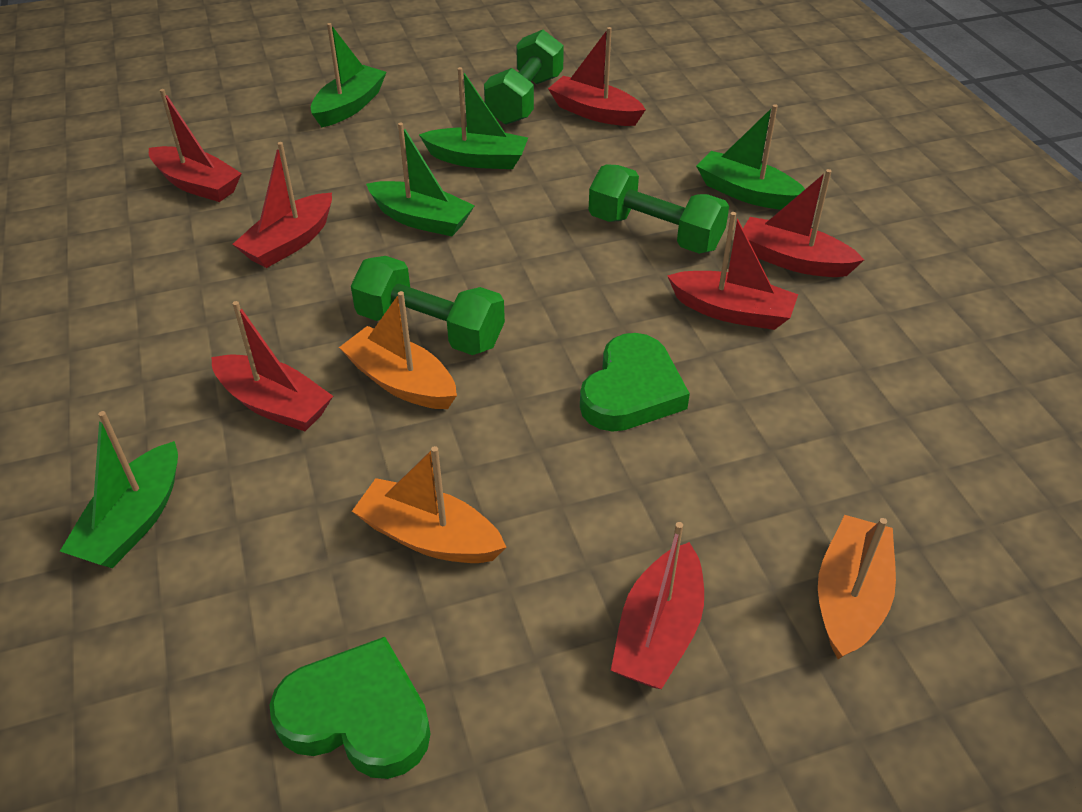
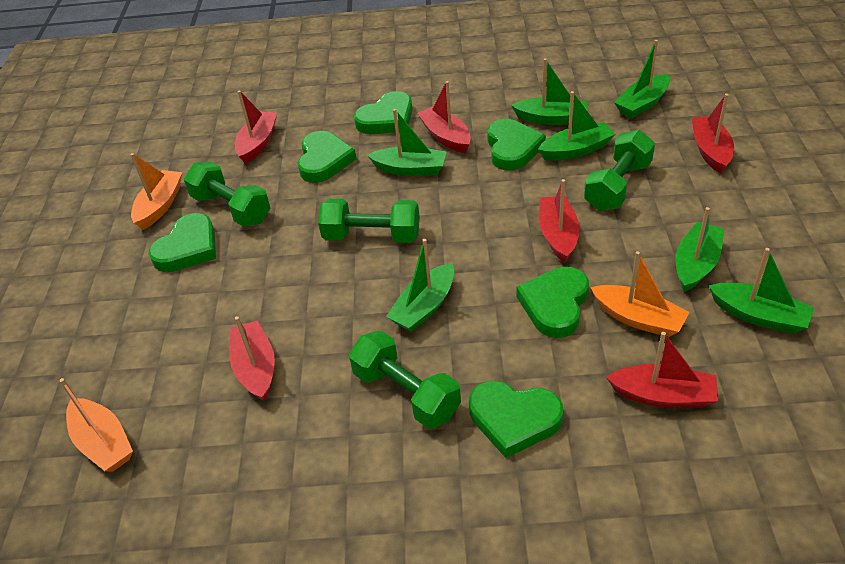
green boat: [60,411,178,568] [311,23,387,127] [366,122,475,236] [419,67,528,169] [696,104,805,210] = 5 -> [367,109,446,176] [386,239,454,332] [511,58,588,125] [538,91,615,161] [614,40,670,118] [676,207,724,292] [709,248,814,334] = 7
green dumbbell: [351,256,505,355] [484,30,564,125] [589,164,729,254] = 3 -> [184,161,270,227] [318,199,420,243] [349,330,461,429] [584,130,655,211] = 4
green heart: [270,637,431,779] [580,333,690,432] = 2 -> [148,213,216,272] [298,131,356,183] [354,91,413,134] [469,381,563,458] [487,119,546,171] [516,267,589,338] = 6
red boat: [149,89,242,202] [211,301,333,431] [232,142,332,268] [548,27,646,126] [611,522,704,689] [667,212,798,330] [743,169,864,277] = 7 -> [229,316,275,402] [235,90,277,164] [417,81,471,153] [539,179,580,263] [606,332,718,408] [692,94,734,174] = 6

